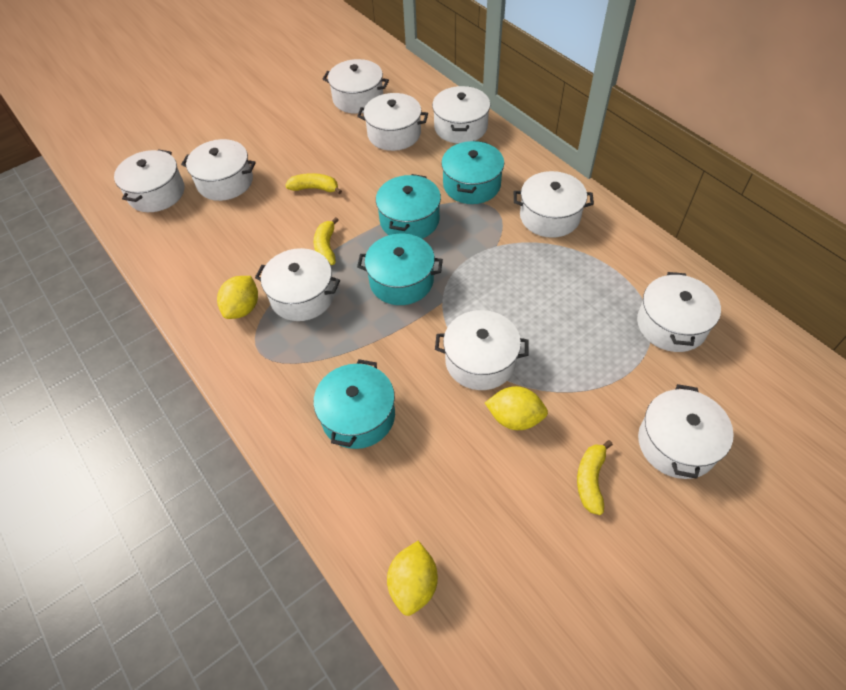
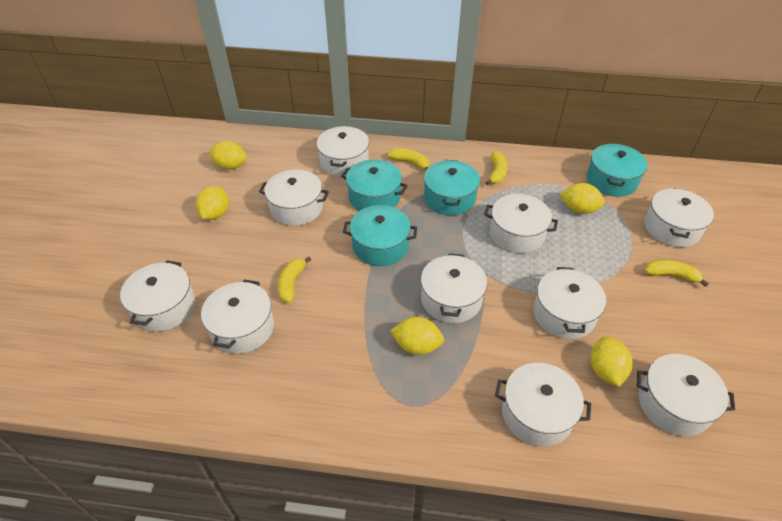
yellow banana: [285,173,342,195] [314,217,339,265] [577,440,613,515] = 3 -> [278,256,311,303] [388,148,430,170] [485,151,508,185] [645,260,709,287] = 4
yellow lemon: [217,276,258,319] [387,541,438,616] [485,386,548,430] = 3 -> [196,186,229,220] [208,141,247,170] [390,317,444,355] [560,183,605,214] [590,337,632,387] = 5

